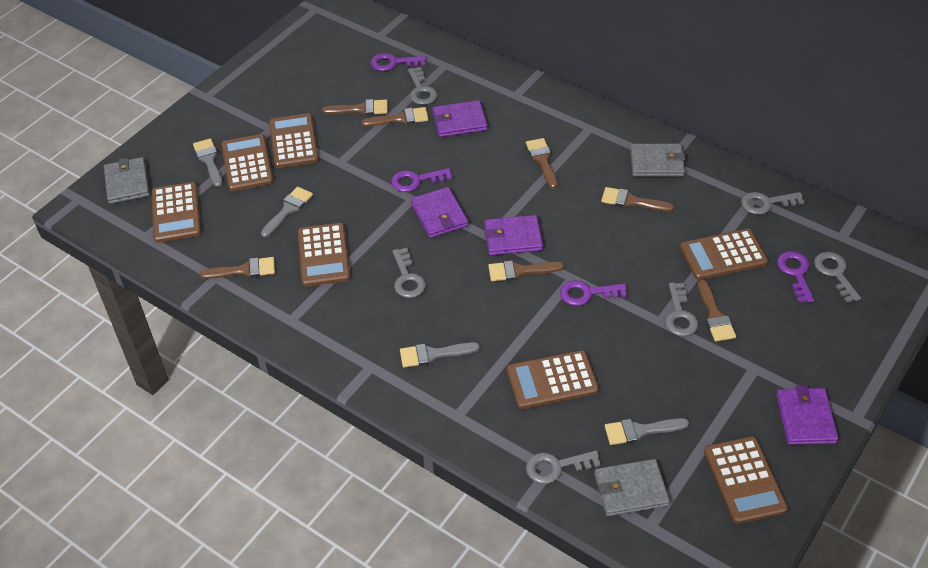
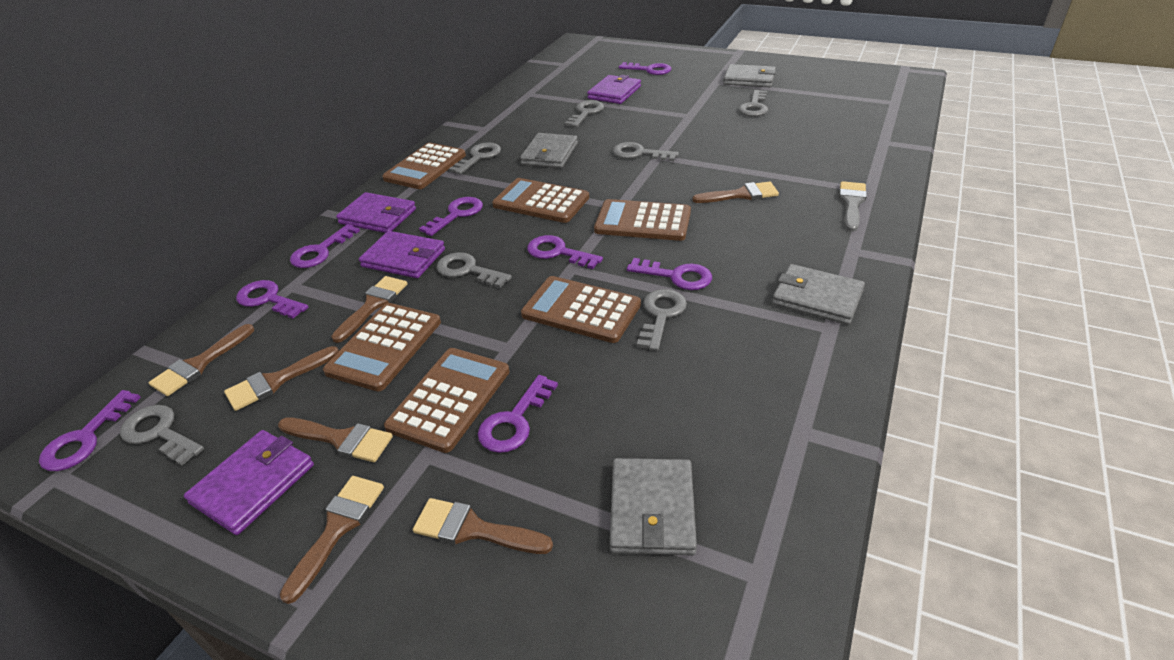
brown calculator: [151,182,201,243] [221,134,274,191] [269,113,319,168] [298,223,350,286] [507,350,599,409] [680,229,768,280] [704,436,788,524] = 7 -> [323,303,441,392] [382,143,466,189] [384,348,510,453] [492,178,589,223] [521,276,641,343] [594,199,691,241] = 6
grey brush: [193,138,223,187] [261,187,313,237] [400,342,480,368] [605,418,689,445] = 4 -> [839,181,867,232] = 1
grey key: [393,248,426,298] [408,67,437,105] [526,450,601,484] [665,282,698,336] [741,192,805,215] [814,252,861,303] = 6 -> [120,405,204,466] [437,252,512,288] [449,142,501,174] [565,100,604,127] [613,142,679,161] [637,289,687,351] [738,90,768,117] = 7
grey wallet: [104,157,150,204] [594,459,670,516] [630,144,685,177] = 3 -> [520,133,578,168] [610,458,697,556] [723,64,776,87] [772,264,865,325] = 4
purple key: [371,53,426,71] [391,168,452,192] [560,280,627,306] [777,251,814,303] = 4 -> [39,390,141,471] [236,280,309,319] [290,224,360,268] [419,197,483,236] [478,375,558,453] [527,235,603,269] [619,62,671,75] [627,258,712,290] = 8

